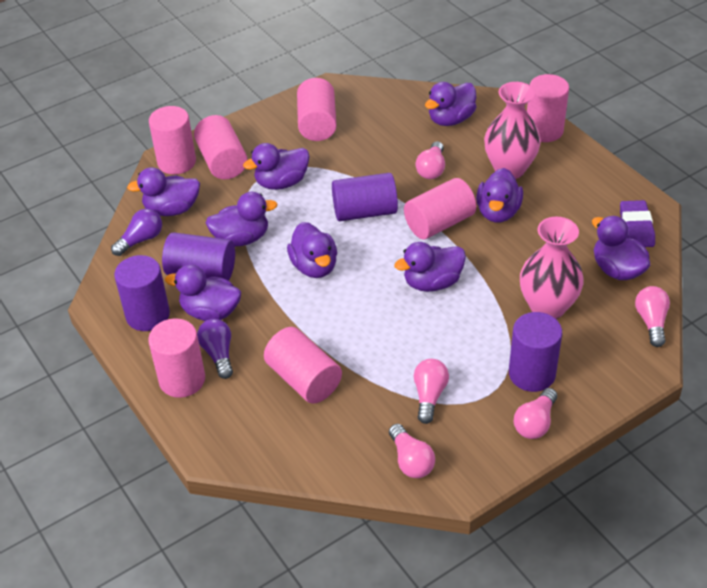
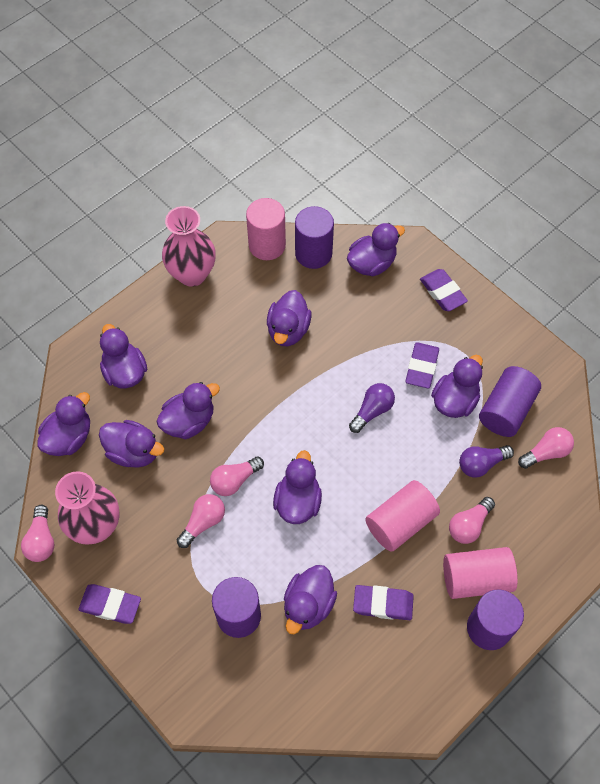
pink cylinder: [148,318,205,398] [149,106,196,174] [194,115,248,179] [264,327,342,404] [297,78,337,141] [404,178,476,239] [527,74,569,142] = 7 -> [246,198,286,260] [365,480,440,552] [443,547,518,599] = 3
purple eraser: [620,200,655,247] = 1 -> [79,584,141,624] [353,585,414,620] [405,342,439,388] [420,269,468,311] = 4

